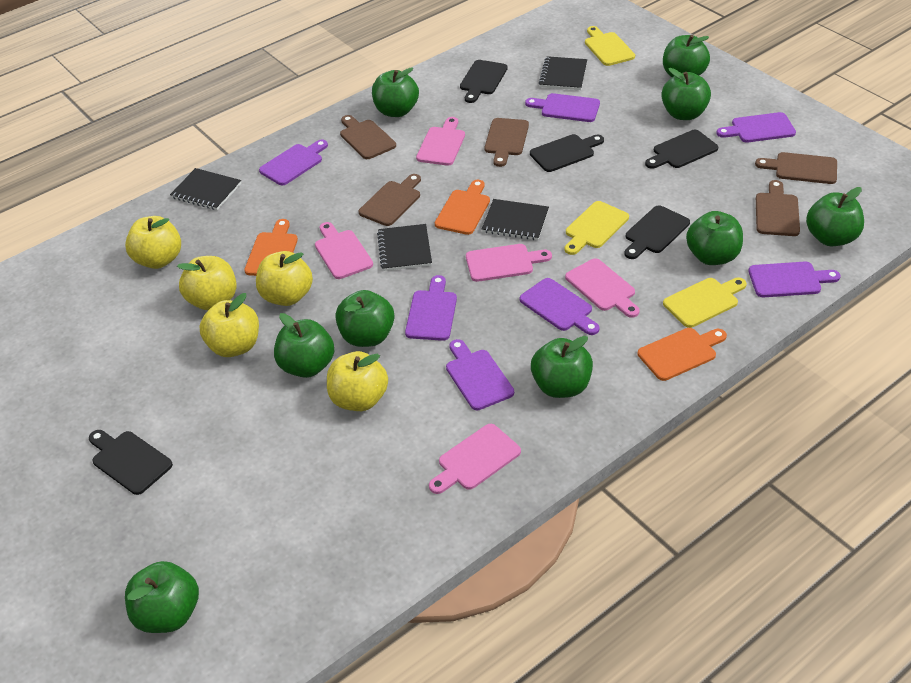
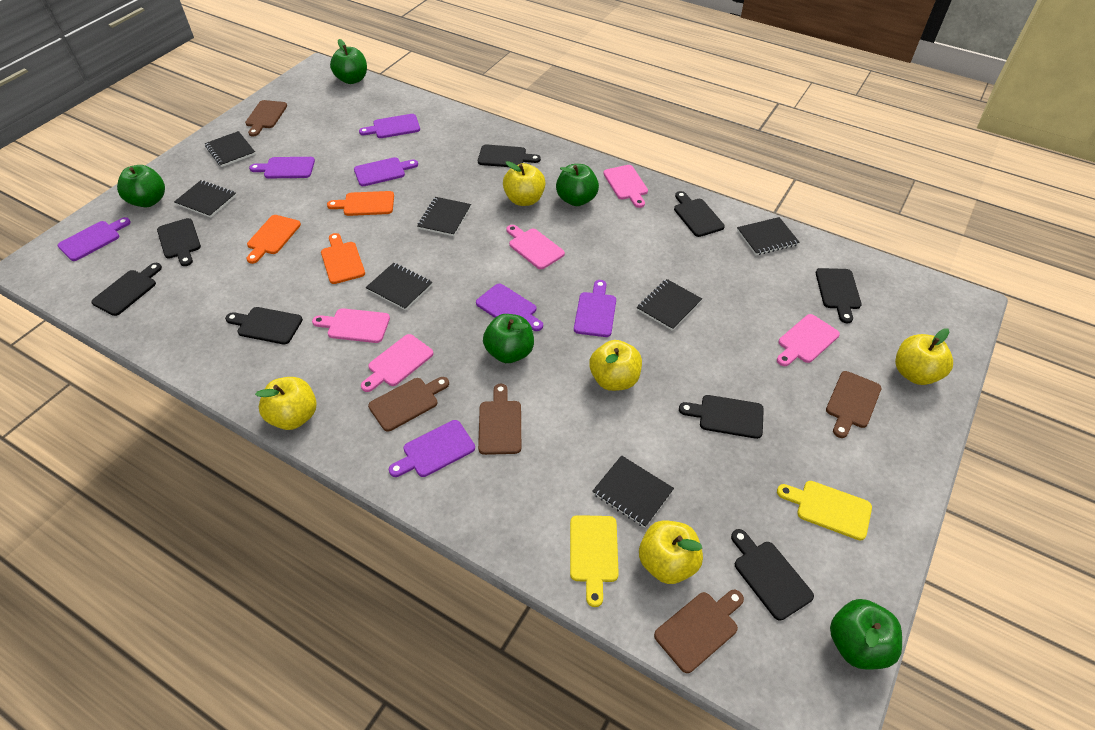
black cutting board: [89,430,173,495] [460,60,508,103] [530,134,604,172] [624,205,690,259] [645,130,718,169] = 5 -> [91,263,162,316] [157,218,201,266] [225,307,303,344] [478,144,541,167] [674,191,725,237] [679,395,764,439] [731,529,814,620] [816,268,862,323] = 8
black notebook: [170,168,241,210] [377,224,432,271] [482,199,549,240] [539,56,587,90] = 4 -> [174,180,236,218] [205,131,256,167] [366,263,433,310] [417,197,471,236] [592,455,674,528] [637,279,702,331] [737,217,800,255] = 7
green apple: [125,561,199,633] [274,313,334,378] [335,290,395,347] [372,67,419,117] [531,336,593,398] [661,68,711,120] [663,35,710,77] [686,211,743,265] [806,187,864,246] = 9 -> [117,165,165,207] [330,39,367,84] [483,314,534,363] [556,164,599,206] [830,599,902,670] = 5
yellow cutting board: [565,201,629,255] [585,26,635,66] [663,278,747,328] = 3 -> [570,515,619,607] [777,481,872,541] = 2

